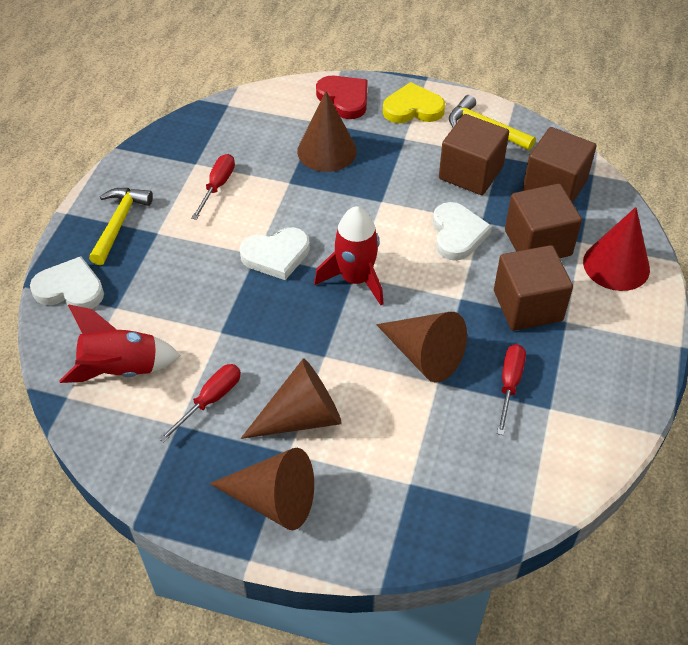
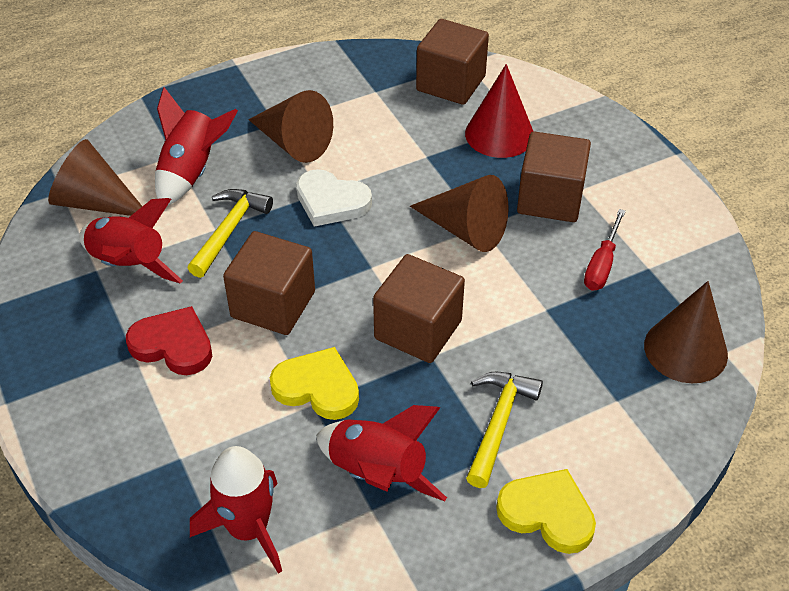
red rocket: [59,305,180,383] [314,206,384,305] = 2 -> [79,198,183,284] [155,87,238,205] [190,446,282,574] [316,405,447,501] = 4
red screwdriver: [159,364,241,443] [191,154,235,220] [497,344,526,435] = 3 -> [584,209,626,291] = 1
white heart: [30,256,104,309] [240,227,310,280] [433,202,492,261] = 3 -> [296,169,372,227] = 1
yellow heart: [383,82,445,123] = 1 -> [270,347,359,420] [496,469,596,554] = 2

